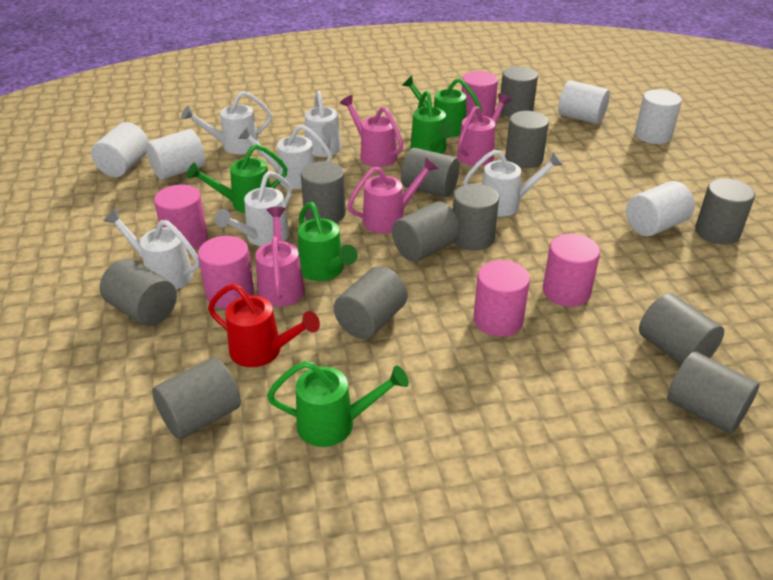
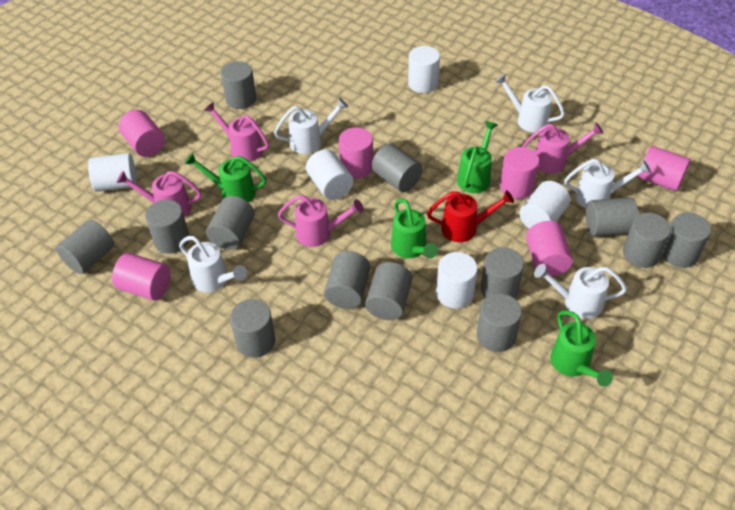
green watering can: [187,144,287,213] [267,361,409,447] [298,202,358,281] [402,76,482,137] [410,91,453,154] = 5 -> [185,153,266,202] [391,199,438,258] [457,121,497,193] [550,310,613,387] = 4
grey cylinder: [100,259,177,326] [152,357,241,440] [301,161,346,223] [334,266,407,339] [392,202,460,262] [401,148,460,197] [453,184,499,250] [501,66,538,117] [505,111,549,168] [639,293,724,365] [667,351,759,434] [695,178,755,244] = 12 -> [56,220,114,274] [145,200,189,254] [206,196,255,250] [221,61,256,109] [230,299,276,358] [324,251,370,309] [365,262,412,320] [371,144,423,192] [477,294,522,352] [481,248,524,299] [586,197,639,236] [623,213,671,268] [662,212,711,268] = 13
pink cylinder: [154,185,208,251] [198,236,254,309] [462,71,498,118] [473,260,530,337] [543,234,600,307] = 5 -> [112,253,171,301] [119,110,165,157] [339,128,373,178] [500,147,539,199] [526,221,573,277] [638,146,690,191] = 6
white watering can: [104,209,200,290] [181,91,272,154] [215,171,292,246] [238,125,332,189] [305,91,341,157] [463,150,563,217] = 6 -> [179,236,247,292] [274,98,348,154] [495,74,565,133] [534,264,627,319] [564,159,651,208] = 5

